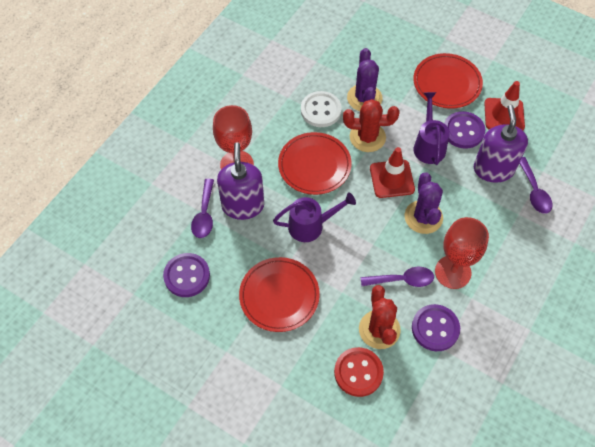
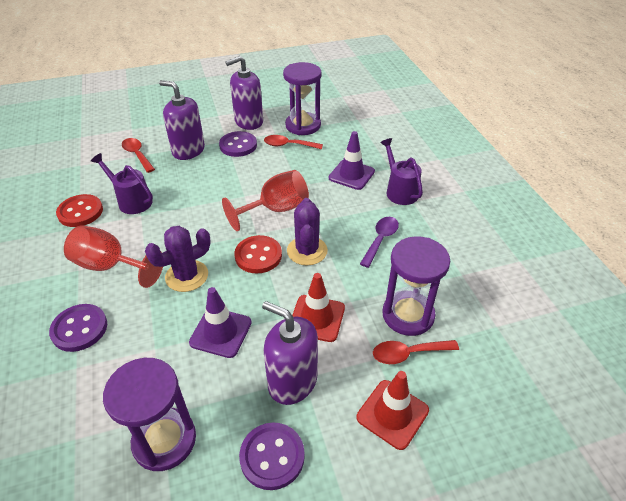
purple hourglass: none = 0 -> [103,358,196,471] [283,62,322,135] [382,236,450,336] = 3
purple soap dispenser: [217,142,264,220] [474,105,528,183] = 2 -> [159,80,205,160] [225,56,263,130] [262,301,318,405] = 3
purple spoon: [191,179,214,238] [361,267,434,287] [519,157,552,214] = 3 -> [360,217,399,268] = 1
purple traffic cone: none = 0 -> [189,287,252,358] [329,131,375,190] = 2
red button: [334,347,384,397] = 1 -> [56,194,103,227] [234,235,282,273] = 2
red cactus: [343,99,399,152] [359,285,401,349] = 2 -> none = 0
red plate: [239,257,320,332] [278,132,352,195] [413,53,483,109] = 3 -> none = 0
red spoon: none = 0 -> [122,138,155,173] [264,135,323,149] [373,340,459,364] = 3
white button: [301,91,342,127] = 1 -> none = 0

